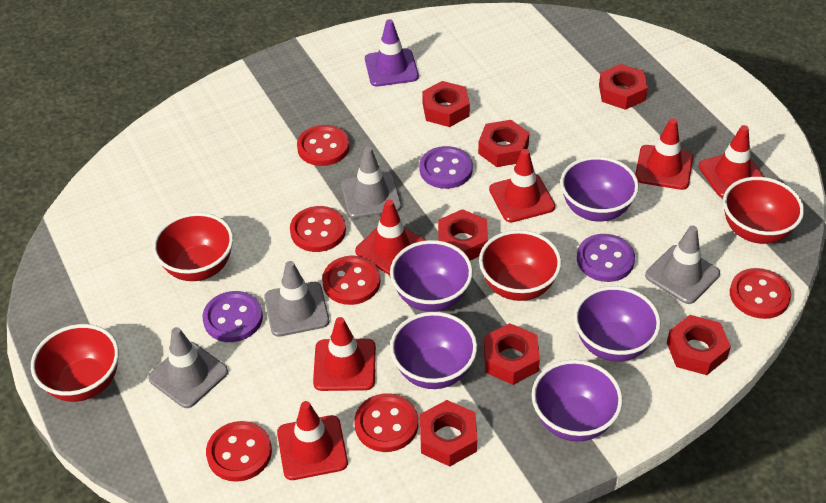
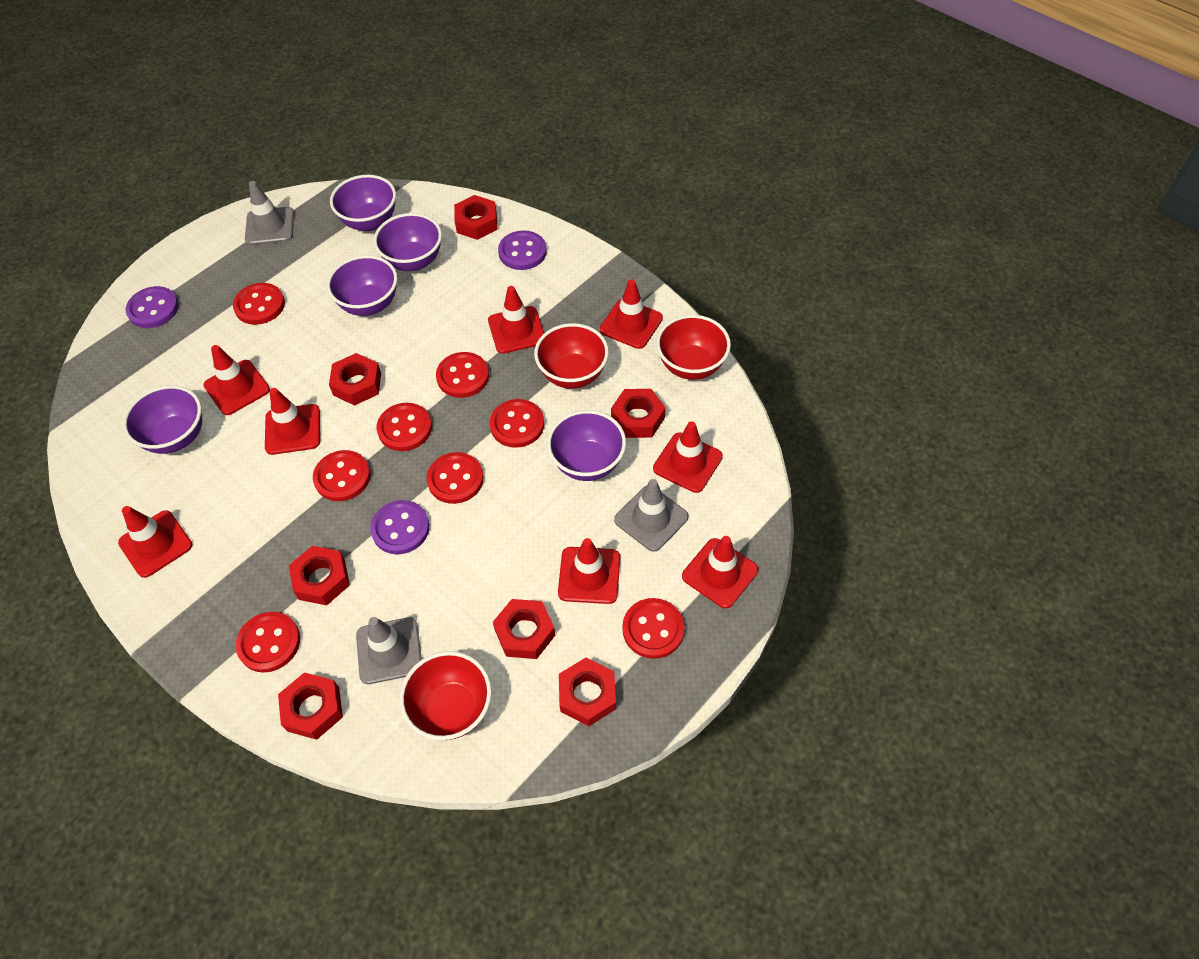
grey traffic cone: [148,327,228,408] [264,261,329,337] [341,147,401,219] [645,225,720,304] = 4 -> [245,181,294,245] [356,617,422,684] [614,479,688,552] = 3
purple traffic cone: [365,19,419,87] = 1 -> none = 0
red bowl: [31,324,119,402] [153,212,233,281] [479,230,561,301] [723,177,804,244] = 4 -> [400,651,492,740] [534,323,609,389] [656,315,731,380] = 3
red button: [206,421,272,482] [290,206,346,252] [297,125,350,166] [322,255,380,305] [354,393,418,452] [730,268,791,319] = 6 -> [233,283,285,325] [235,612,300,673] [313,450,371,501] [376,403,432,451] [427,452,484,504] [436,352,489,398] [490,399,544,448] [623,598,685,659] = 8
red traffic cone: [277,401,348,480] [313,317,376,391] [355,199,426,275] [489,149,555,222] [635,118,693,190] [699,125,764,198] = 6 -> [118,506,192,578] [203,345,270,415] [265,388,320,455] [488,286,544,354] [558,538,620,604] [600,279,663,349] [653,421,723,493] [682,536,758,609] = 8

